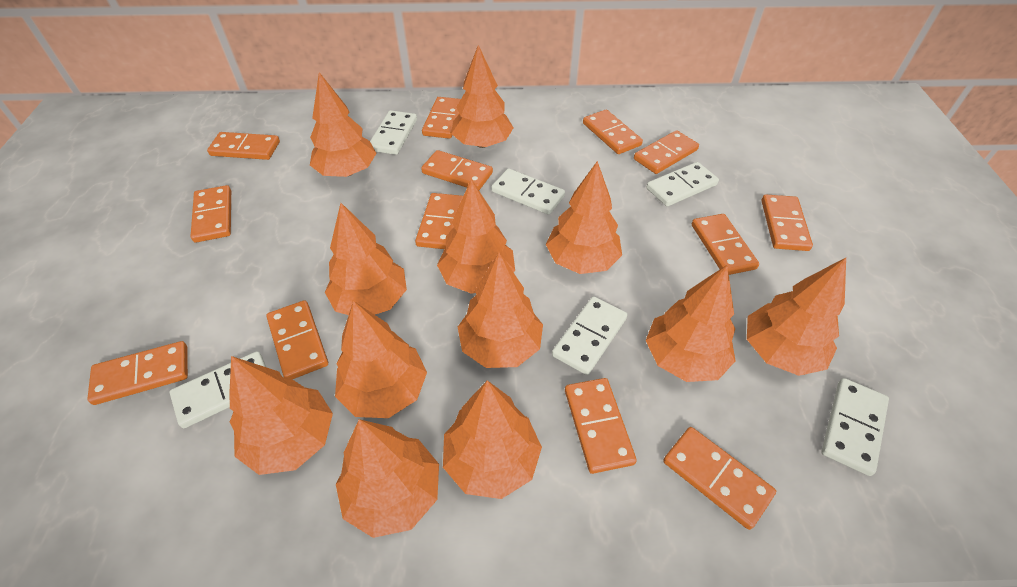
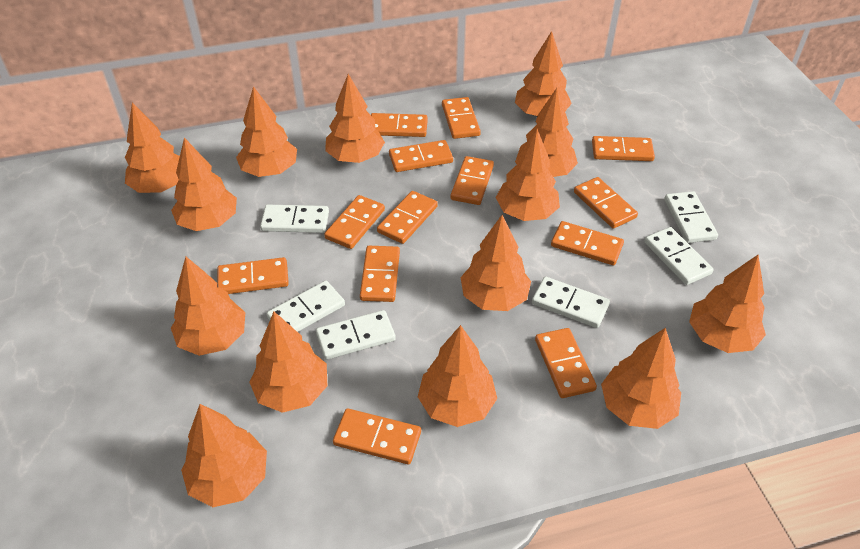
orange tree: [230,356,333,475] [310,72,377,177] [325,203,407,315] [335,301,427,418] [336,419,439,538] [437,179,515,294] [443,380,542,499] [451,45,513,148] [458,252,543,368] [546,161,622,274] [646,265,735,382] [747,258,846,376] = 12 -> [125,102,180,193] [171,137,237,231] [171,257,245,356] [181,404,267,507] [236,86,297,177] [249,311,327,413] [325,74,385,163] [418,325,497,427] [460,215,531,311] [496,129,560,221] [515,31,572,117] [516,88,578,177] [601,327,681,429] [689,255,766,353] = 14

